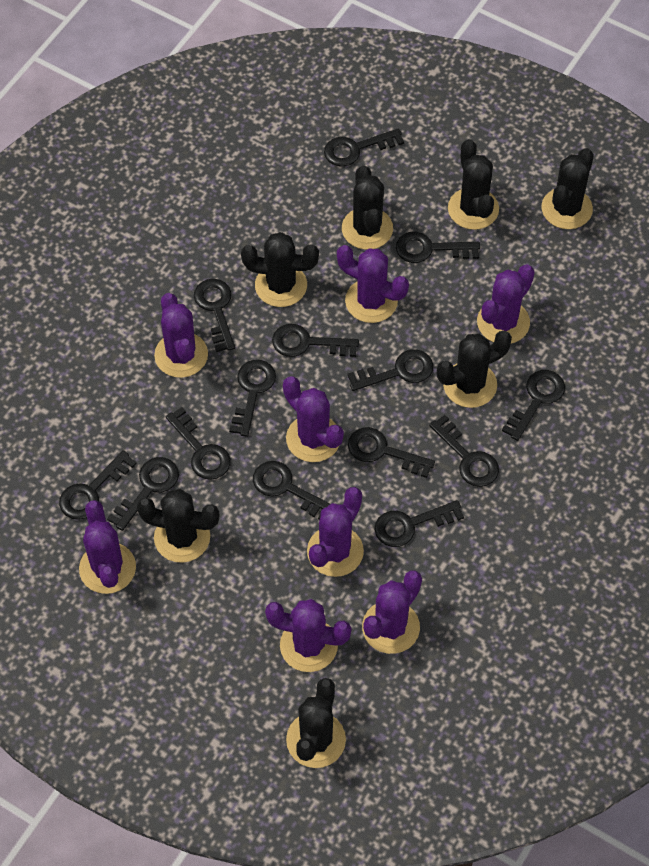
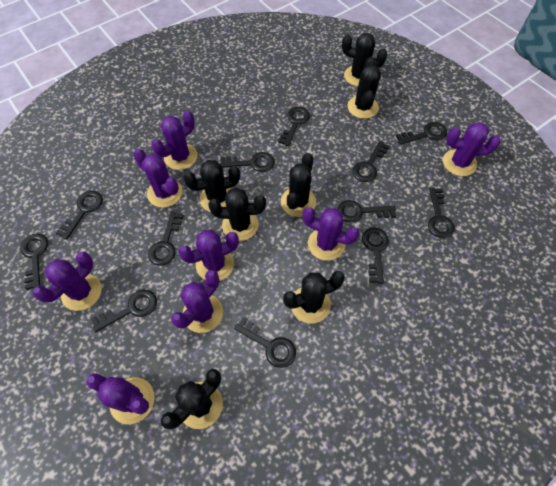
black key: [59,450,137,520] [107,457,179,531] [166,407,231,480] [194,279,235,352] [229,360,276,437] [253,461,330,520] [272,324,359,357] [324,128,404,167] [347,349,434,391] [348,427,435,478] [375,500,464,547] [396,232,480,263] [429,415,499,487] [502,370,565,441] = 14 -> [20,233,48,290] [56,191,103,240] [91,289,157,332] [148,212,184,266] [219,152,275,172] [234,317,296,368] [278,107,310,146] [337,200,396,222] [352,141,390,182] [362,228,389,284] [396,122,447,145] [428,188,455,238] = 12

